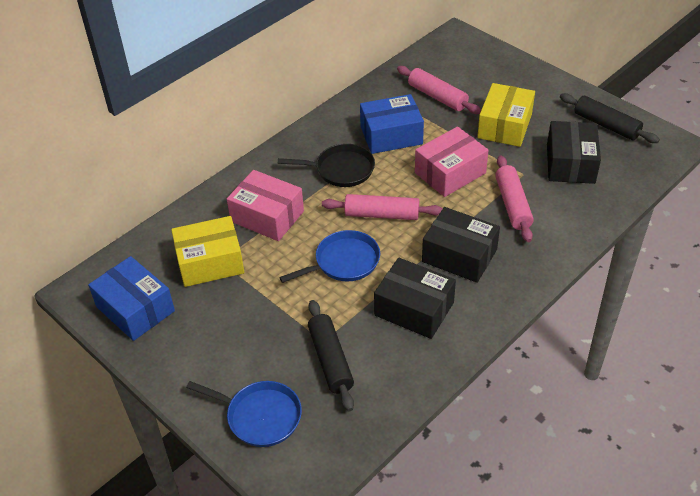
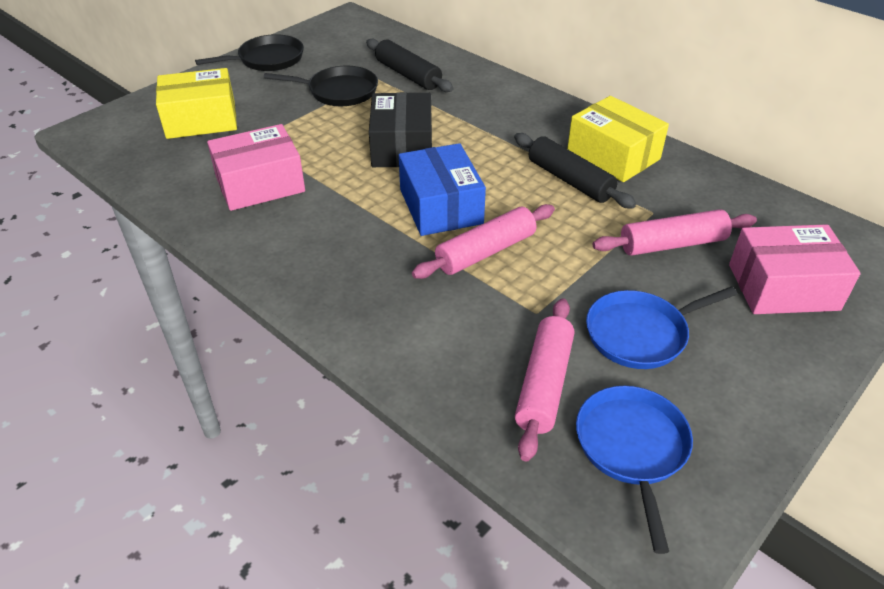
black box: [374,258,456,339] [422,207,500,283] [547,121,601,184] = 3 -> [369,92,432,167] = 1
black pan: [278,144,375,187] = 1 -> [195,34,304,71] [264,66,378,106] = 2
blue box: [88,256,175,341] [360,94,424,154] = 2 -> [399,143,486,236] = 1

